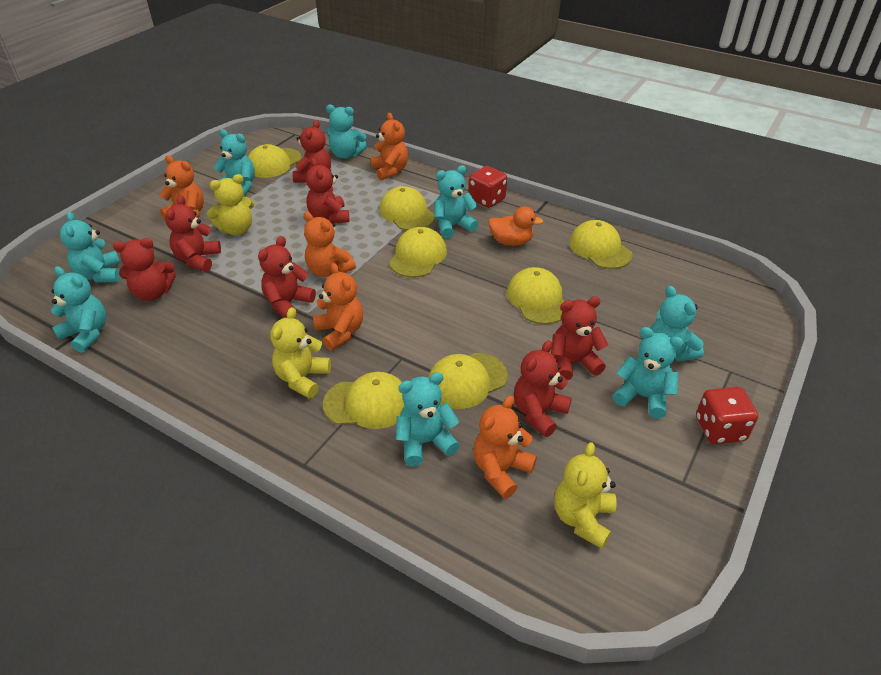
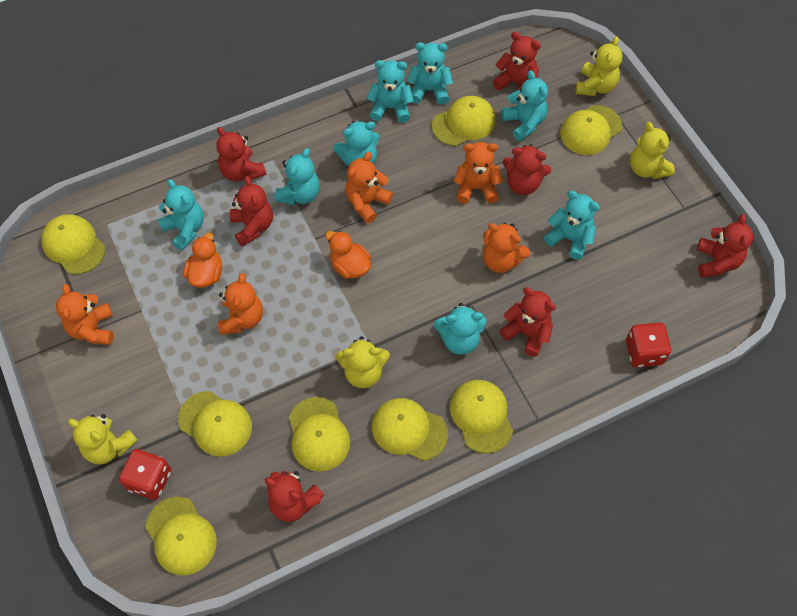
orange duck: [488,207,544,246] = 1 -> [184,233,222,288] [325,231,371,279] = 2
yellow cap: [248,144,301,178] [323,372,405,429] [379,186,435,230] [389,227,447,278] [428,353,508,409] [507,267,564,324] [569,220,633,269] = 7 -> [41,214,105,274] [145,497,217,576] [178,391,252,456] [289,397,350,472] [372,398,448,461] [432,96,496,146] [450,380,513,454] [560,105,622,155] = 8
yellow teddy bear: [207,174,254,235] [270,307,331,399] [554,442,616,549] = 3 -> [68,414,138,464] [336,336,390,388] [575,36,623,96] [630,122,675,179] = 4

